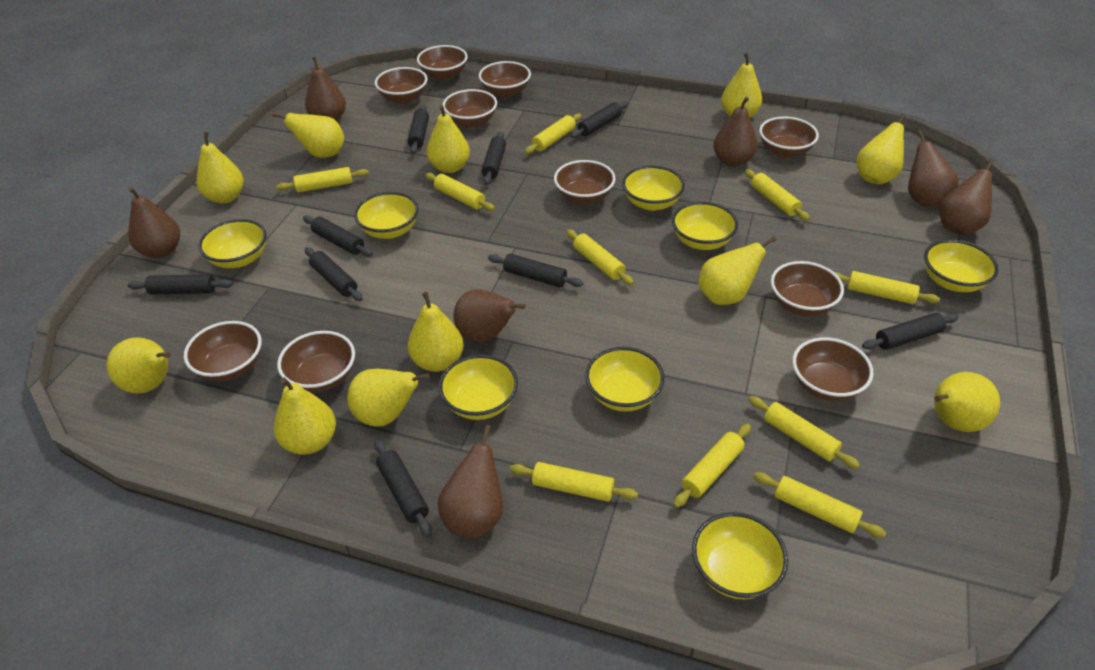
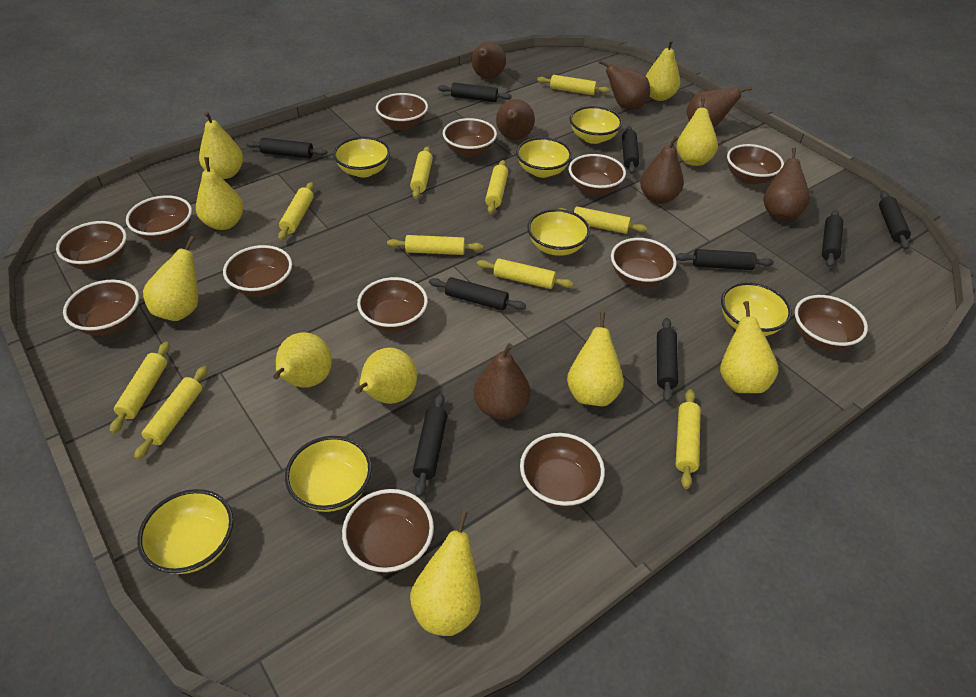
brown bowl: [184,321,262,382] [277,331,355,393] [375,67,427,104] [417,45,468,81] [442,89,497,128] [479,61,531,98] [554,160,615,204] [759,116,819,158] [771,261,844,316] [792,337,874,401] = 10 -> [56,221,127,270] [63,280,139,336] [126,195,192,242] [223,245,292,297] [342,489,434,573] [357,277,428,332] [376,93,428,130] [443,118,497,157] [520,433,605,508] [569,154,626,195] [611,238,677,287] [727,144,784,184] [795,295,868,351] = 13
yellow bowl: [198,219,266,268] [354,192,419,239] [439,355,518,420] [585,347,665,412] [622,165,685,211] [672,202,738,250] [692,512,788,600] [924,239,999,292] = 8 -> [137,489,233,574] [285,436,372,512] [333,137,390,177] [516,137,572,178] [527,209,590,256] [570,106,622,144] [721,282,792,336] = 7
yellow pear: [107,337,171,394] [196,131,244,204] [272,113,344,158] [274,377,336,455] [347,369,430,427] [408,292,464,372] [427,105,470,173] [699,236,777,305] [721,52,762,118] [857,113,906,185] [934,372,1000,432] = 11 -> [143,236,198,321] [196,157,244,230] [199,111,243,179] [273,332,332,388] [355,347,417,404] [410,511,481,636] [567,312,624,407] [646,39,680,101] [676,98,718,166] [720,301,778,393] = 10

